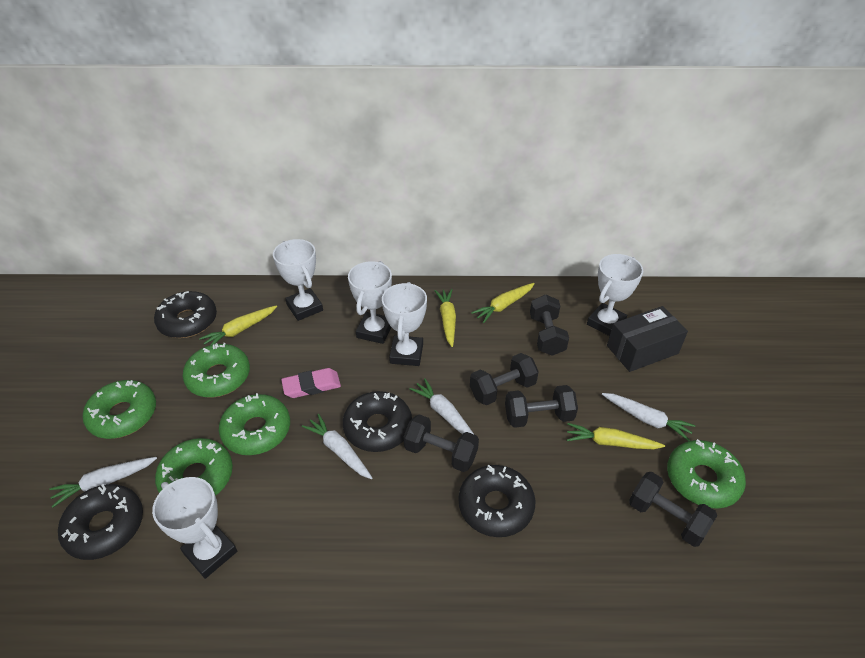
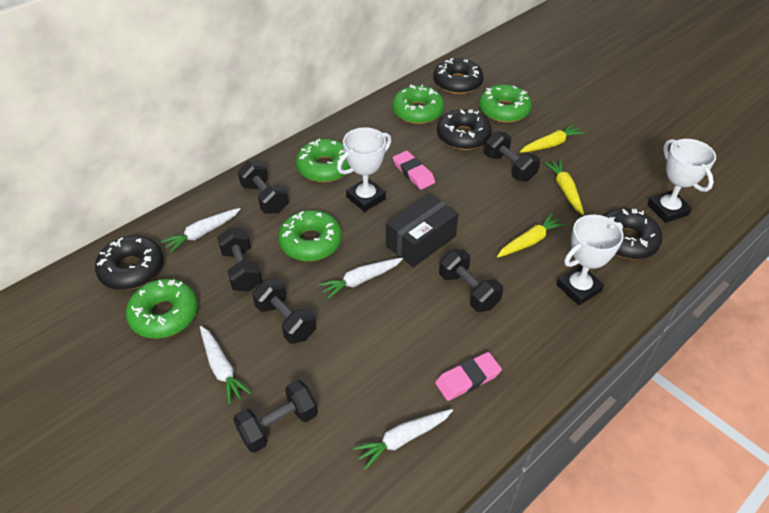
black dumbbell: [403,414,479,472] [470,353,539,405] [505,385,578,428] [530,295,569,356] [629,472,717,547] = 5 -> [217,227,262,291] [233,380,318,453] [238,161,289,214] [252,278,316,344] [439,249,503,312] [484,131,540,181] = 6
pink eraser: [281,368,341,398] = 1 -> [393,151,435,190] [435,352,502,401] = 2
white trophy: [152,477,237,579] [273,239,323,321] [348,261,392,344] [382,282,427,366] [587,254,643,336] = 5 -> [337,127,391,212] [556,215,624,305] [648,139,716,223] = 3
yellow carrot: [199,305,277,345] [434,289,456,347] [471,283,535,323] [567,423,665,449] = 4 -> [497,214,566,258] [520,124,585,153] [544,159,584,215] = 3

